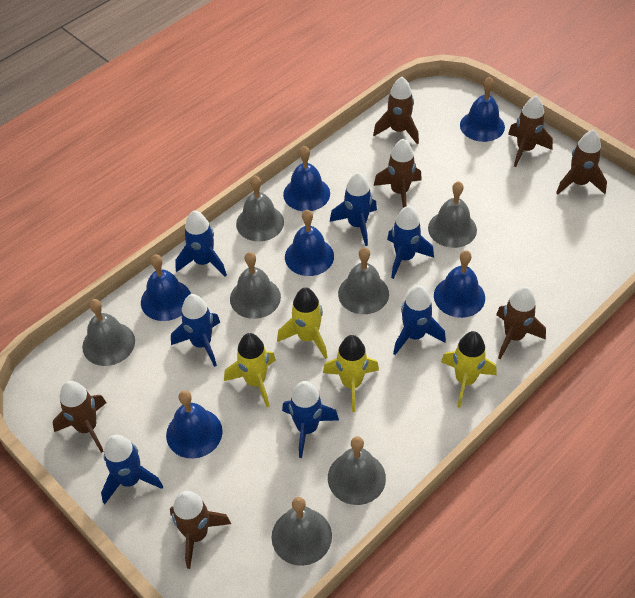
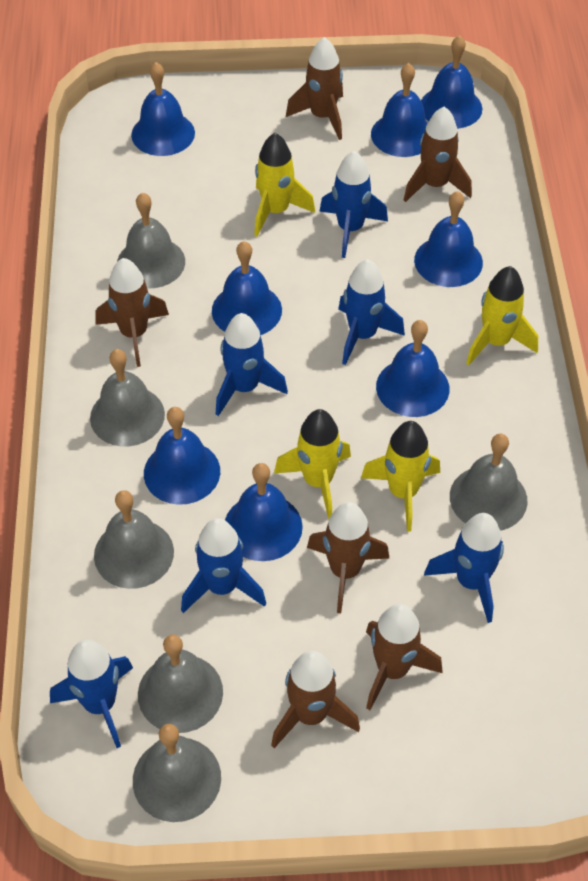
blue bell: [141,254,191,321] [166,390,223,459] [283,146,330,211] [285,210,334,276] [434,250,485,318] [460,77,505,142] = 6 -> [131,62,195,156] [144,407,220,505] [212,241,282,335] [225,463,303,561] [371,63,428,157] [376,320,449,417] [414,191,483,287] [421,35,482,129] = 8
blue rocket: [101,435,163,504] [171,294,220,367] [175,210,227,276] [282,381,339,458] [330,172,377,246] [387,206,434,279] [393,285,446,355] = 7 -> [50,640,133,748] [181,518,266,613] [216,313,288,416] [319,151,388,258] [338,259,405,365] [424,513,504,623] = 6
brown rocket: [53,381,107,453] [170,491,231,569] [373,77,419,144] [374,139,422,208] [496,286,546,359] [508,95,553,167] [556,130,607,195] = 7 -> [95,258,169,367] [271,650,360,748] [286,37,343,140] [307,502,390,613] [366,604,442,710] [404,106,472,202] = 6
grey bell: [82,299,135,366] [230,252,281,319] [236,176,284,241] [271,497,332,566] [328,436,386,505] [338,247,389,314] [428,181,477,248] = 7 -> [90,349,165,446] [94,490,174,589] [117,192,185,288] [133,724,221,822] [138,634,223,733] [450,434,527,531] = 6

